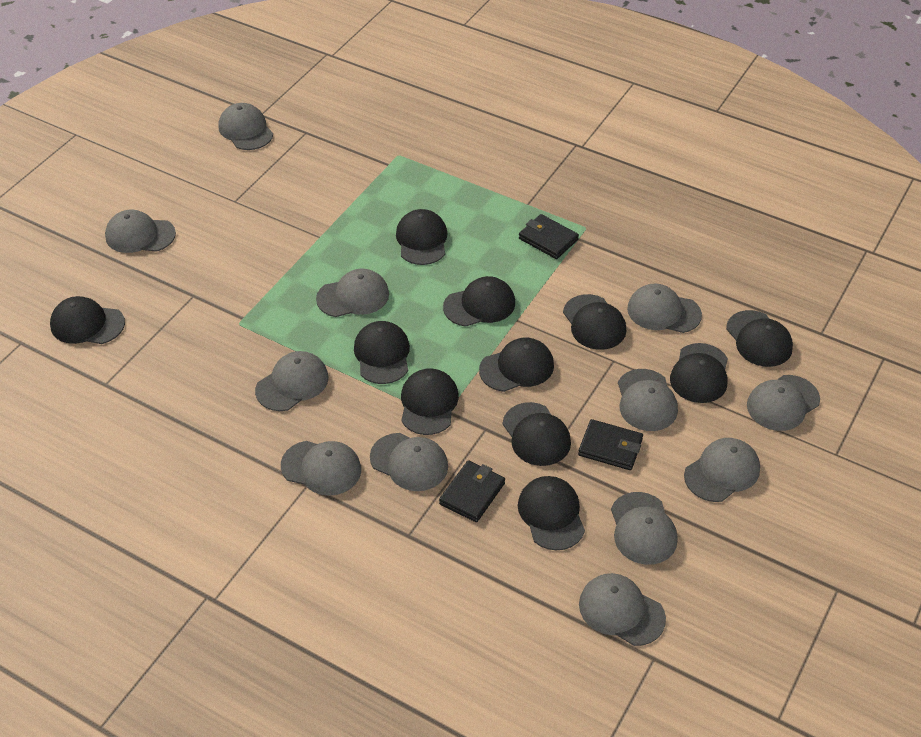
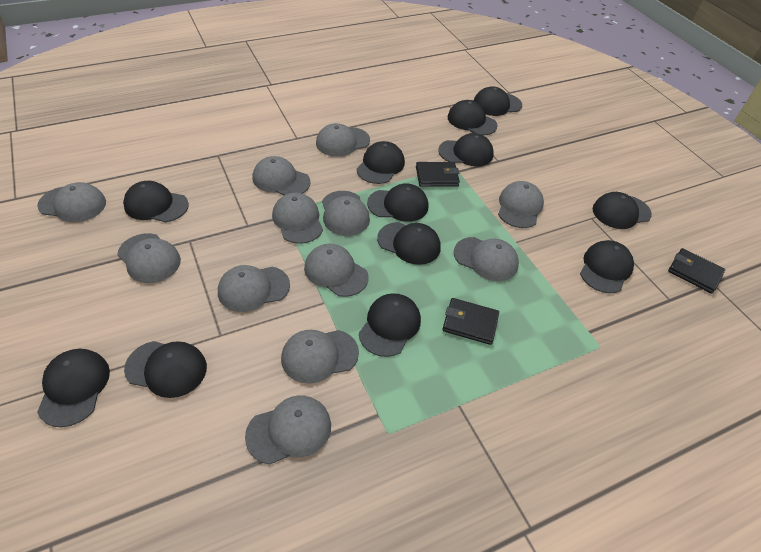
black cap: [50,296,125,344] [354,321,410,384] [396,209,447,265] [401,368,459,435] [443,276,515,327] [479,338,554,392] [503,402,571,466] [518,476,585,550] [563,294,626,350] [670,343,728,403] [726,310,793,367] = 11 -> [37,349,110,427] [123,181,189,223] [124,341,207,398] [357,141,405,184] [359,293,421,357] [367,183,428,222] [377,222,441,265] [438,133,494,166] [448,100,498,135] [473,86,522,116] [580,240,634,293] [593,192,652,229] = 12

